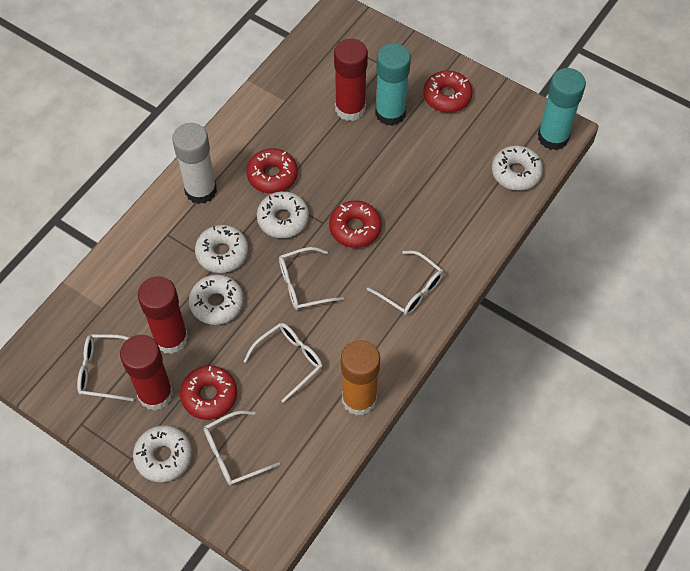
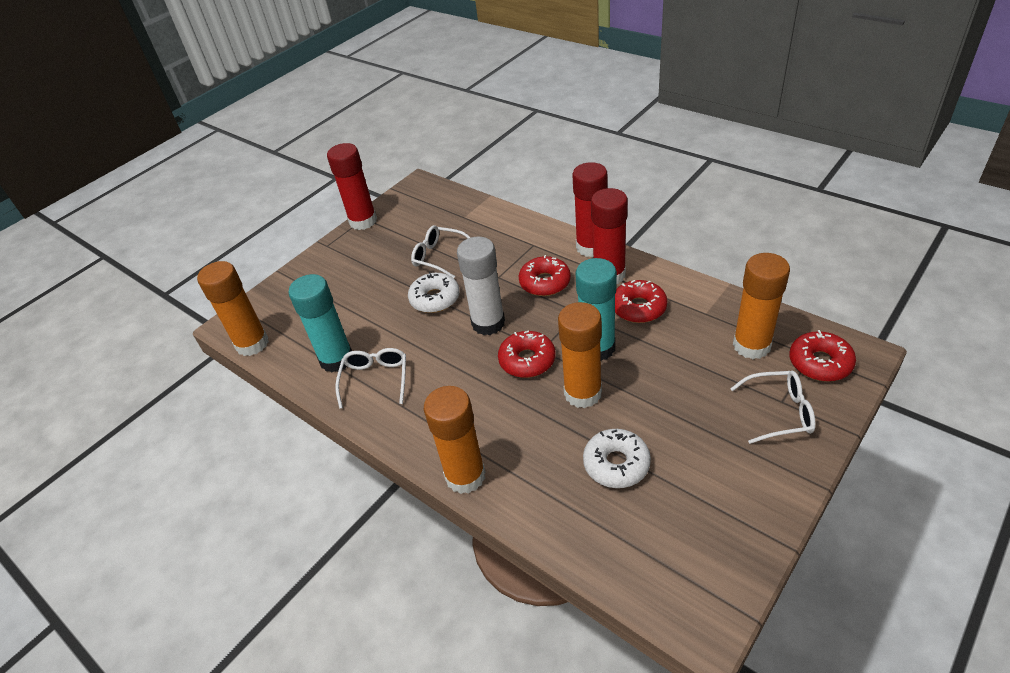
orange glue stick: [341,340,380,416] = 1 -> [197,261,269,356] [424,386,486,494] [558,302,602,408] [733,253,790,359] = 4
white donut: [133,425,192,482] [189,274,244,325] [195,225,248,273] [257,191,309,238] [492,145,543,191] = 5 -> [408,272,460,313] [583,429,651,488] = 2
white glasses: [77,334,134,401] [204,411,280,486] [243,323,323,403] [279,247,345,310] [367,251,444,315] = 5 -> [335,348,406,409] [411,225,471,278] [730,371,816,444] = 3

